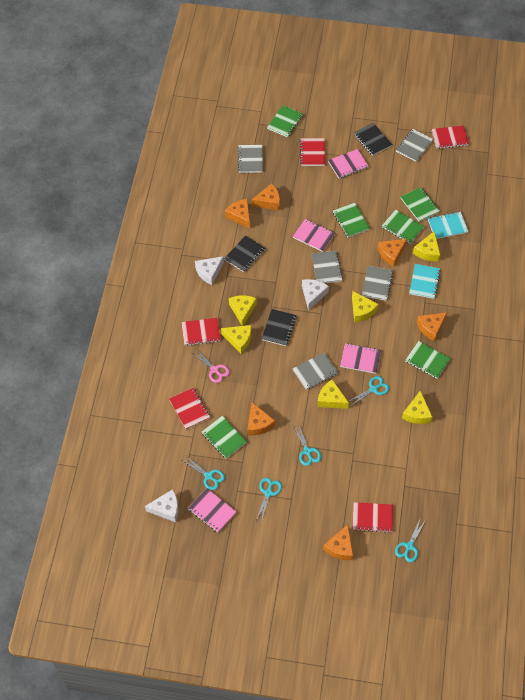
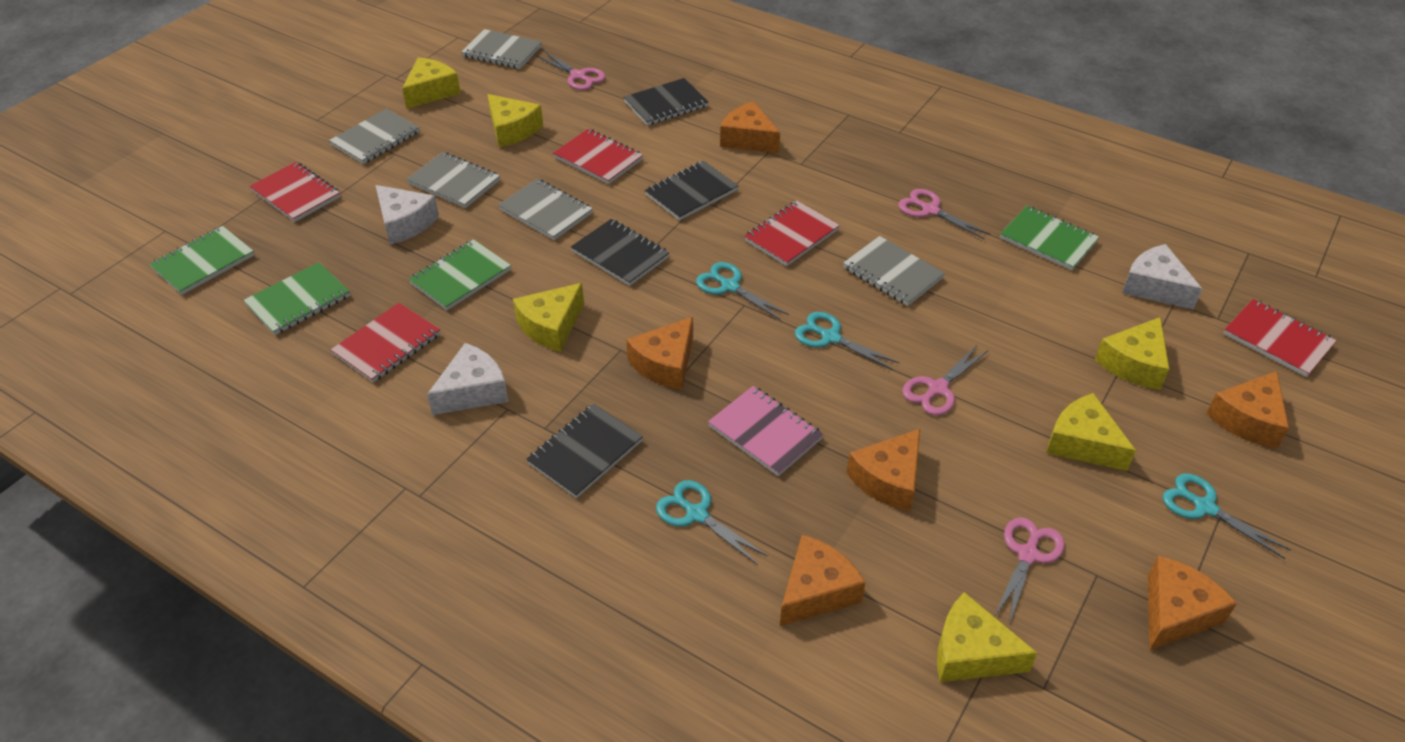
black notebook: [224,235,265,272] [261,309,297,346] [354,123,392,156] = 3 -> [526,404,643,498] [571,219,669,286] [624,78,708,126] [645,161,738,221] = 4
green notebook: [202,416,247,459] [267,105,303,137] [333,203,370,237] [382,210,424,244] [401,187,440,222] [405,341,451,379] = 6 -> [149,226,254,295] [243,262,350,335] [409,239,511,310] [1000,206,1099,270] = 4
pink notebook: [188,488,236,533] [293,219,335,252] [328,149,369,179] [340,343,381,374] = 4 -> [708,386,824,476] = 1
pink scissors: [193,348,230,383] = 1 -> [537,51,606,90] [898,189,990,239] [902,345,988,415] [994,517,1065,624] = 4
turquoise notebook: [409,264,441,299] [428,212,469,239] = 2 -> none = 0
turquoise scissors: [182,457,225,490] [256,478,282,523] [294,423,321,466] [348,376,389,406] [395,517,426,562] = 5 -> [656,480,768,565] [696,262,789,320] [795,312,900,370] [1162,473,1291,559] = 4

